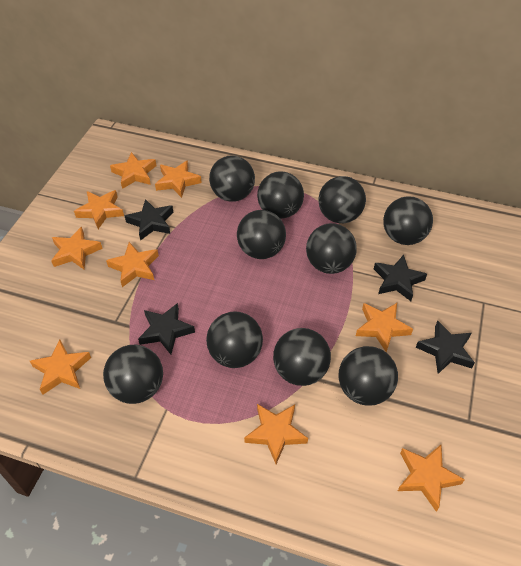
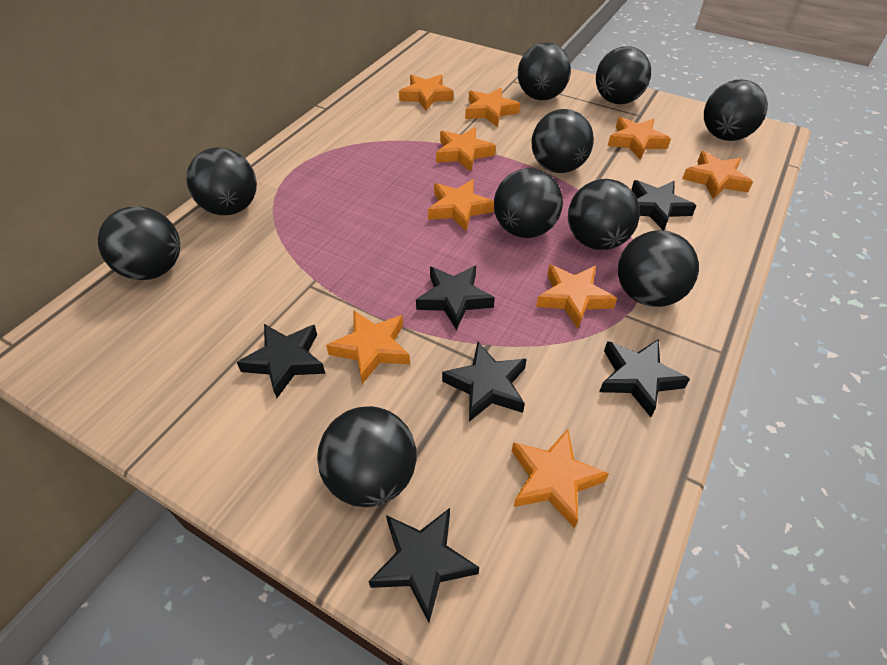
black star: [125,199,173,241] [138,303,195,355] [374,255,427,301] [416,320,475,374] = 4 -> [237,324,325,398] [368,508,479,623] [416,266,495,330] [442,342,527,422] [599,339,690,417] [631,180,697,231] = 6

